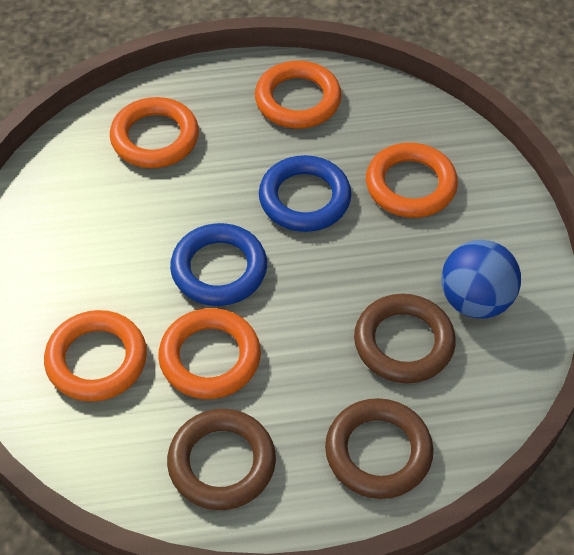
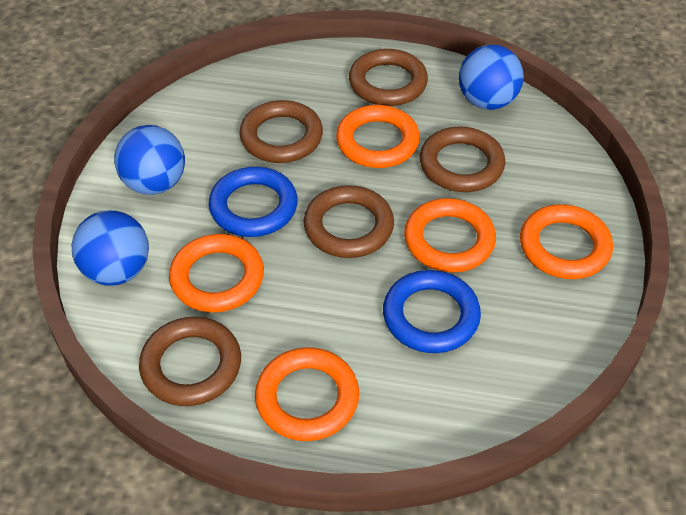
blue ball: [441,240,521,318] = 1 -> [72,210,149,285] [114,125,185,195] [459,45,524,110] = 3
brown ring: [167,409,276,510] [325,398,433,499] [354,294,456,383] = 3 -> [139,317,241,406] [240,100,323,163] [303,185,394,258] [349,49,428,106] [420,127,505,192] = 5

